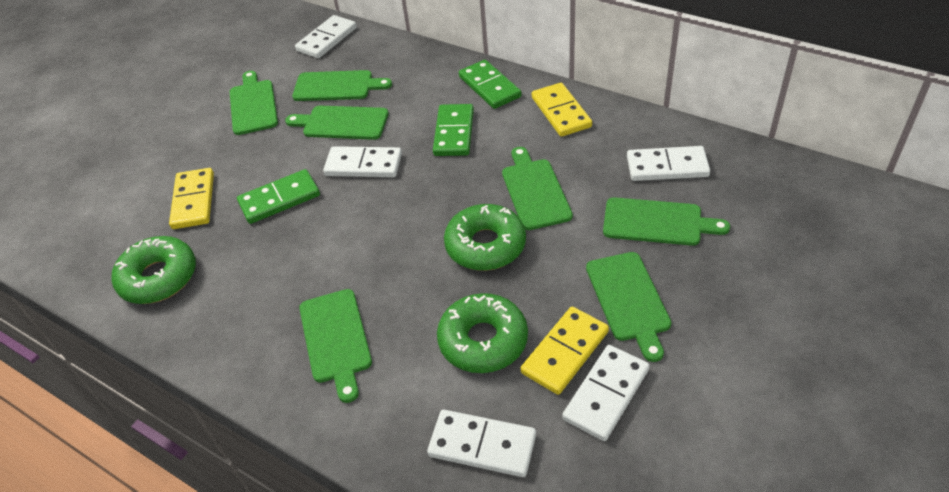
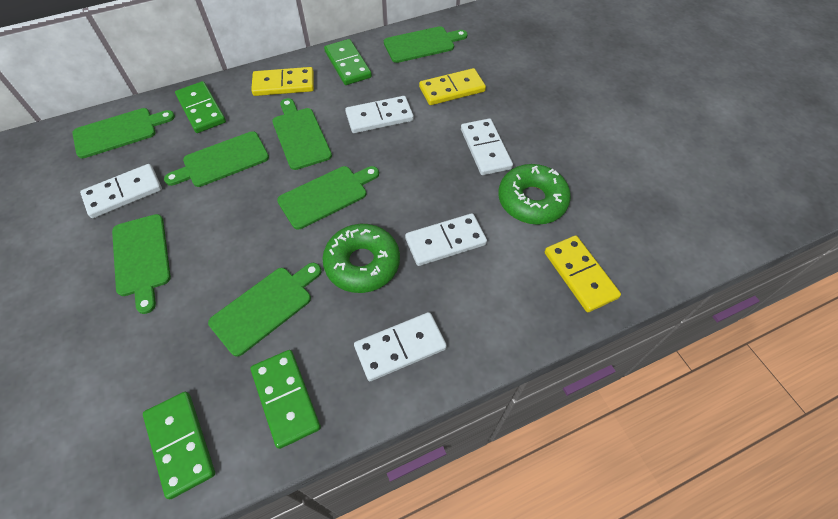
green domino: [237,169,320,224] [433,104,474,156] [459,60,522,109] = 3 -> [143,392,215,499] [175,81,226,133] [250,350,321,449] [324,39,372,85] = 4
green donut: [111,236,196,304] [437,293,528,373] [444,204,526,271] = 3 -> [322,224,400,293] [498,164,571,225] = 2

